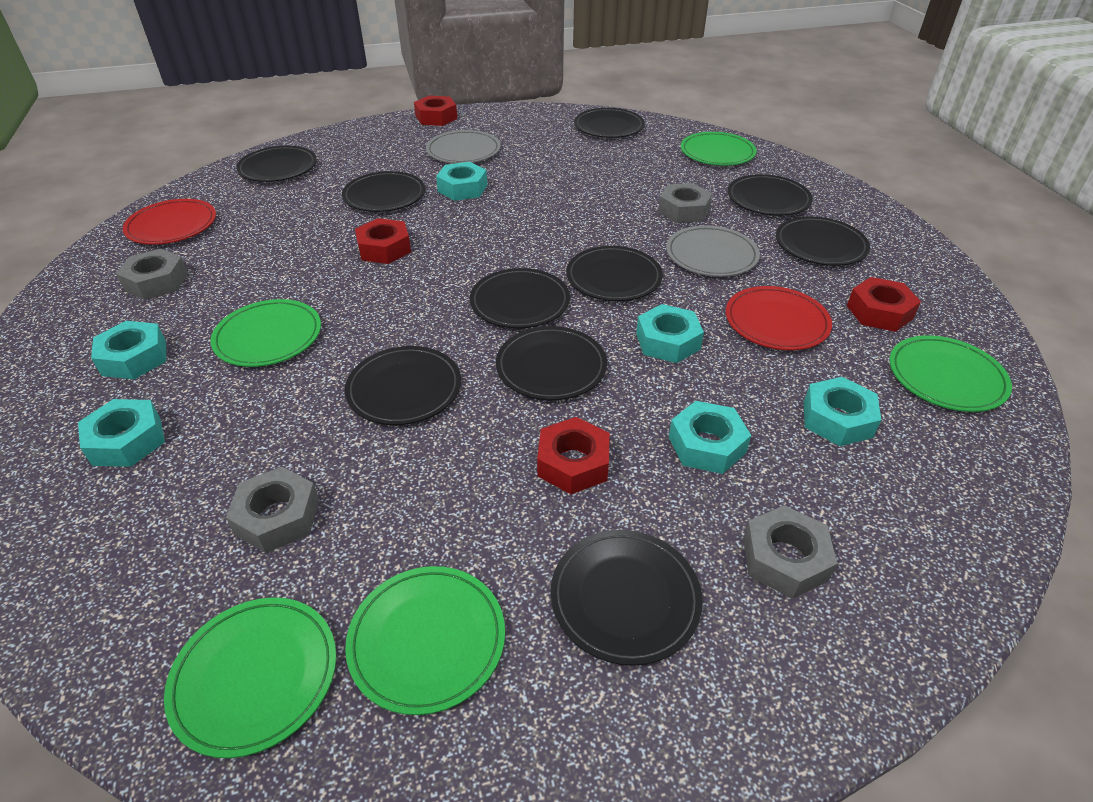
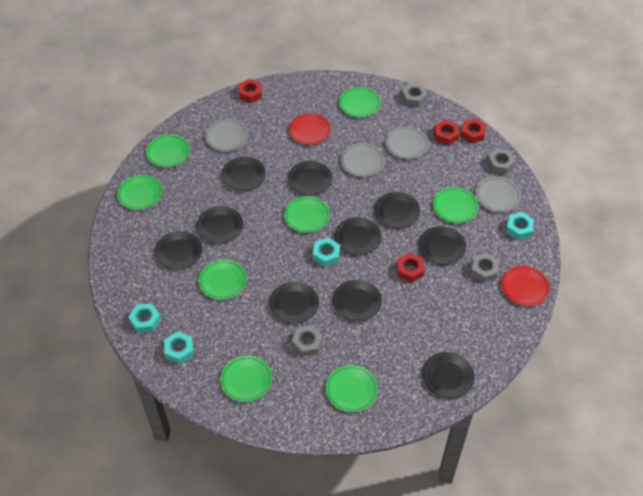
green plate: [164,597,336,758] [211,299,321,367] [345,566,505,715] [681,132,757,166] [889,335,1012,412] = 5 -> [117,175,163,210] [146,134,190,168] [199,259,247,300] [220,356,272,402] [284,196,330,233] [326,365,378,412] [339,87,381,118] [433,187,479,223] = 8
grey plate: [426,130,501,163] [666,225,760,277] = 2 -> [205,119,248,151] [341,144,384,177] [386,127,429,159] [475,177,521,212] = 4
turquoise nut: [78,399,165,467] [91,321,166,379] [436,162,487,201] [636,304,704,363] [669,401,751,474] [804,377,881,446] = 6 -> [128,303,161,333] [164,331,194,364] [313,238,340,267] [506,212,534,240] = 4

